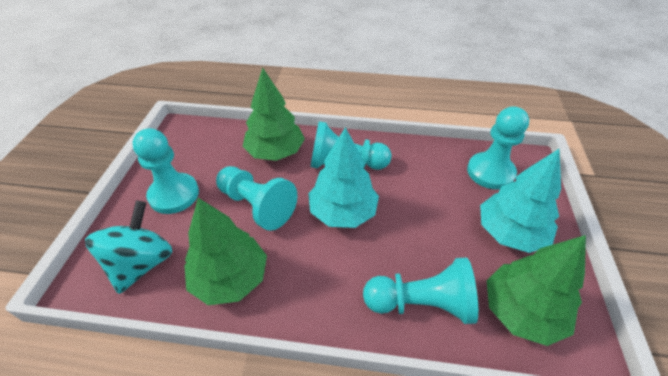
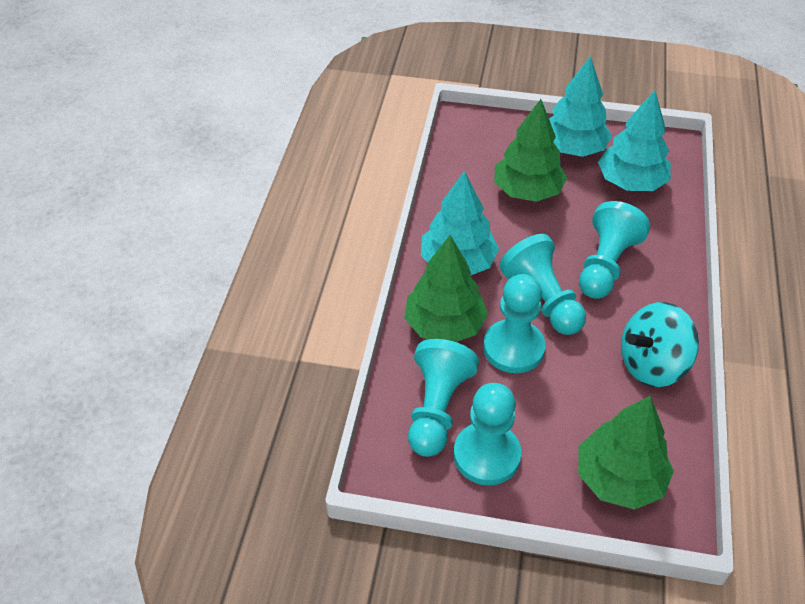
turquoise tree: [308,127,379,228] [480,149,561,253] = 2 -> [421,171,499,276] [549,56,612,157] [598,90,671,191] = 3

